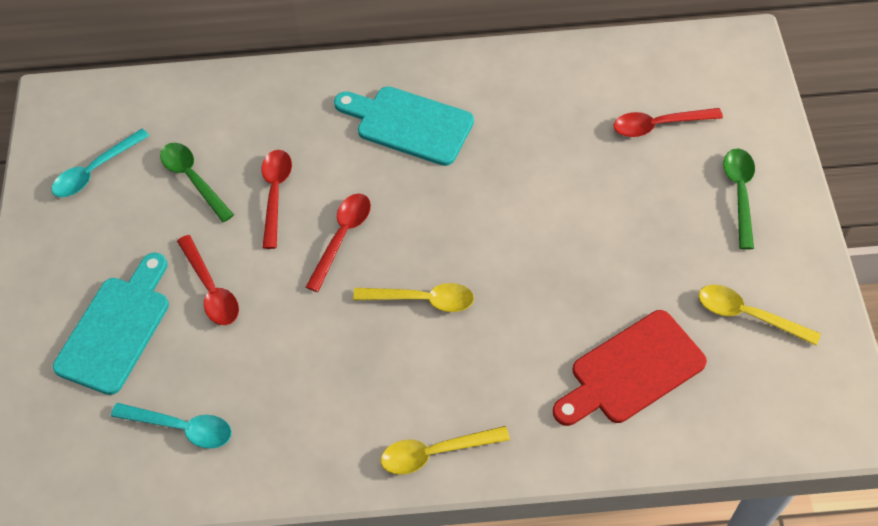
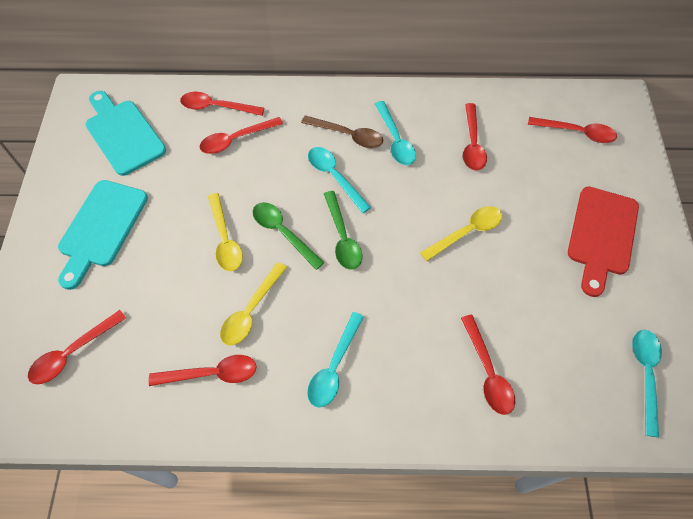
brown spoon: none = 0 -> [301,115,383,148] = 1
red spoon: [177,235,239,325] [262,150,292,249] [306,193,371,292] [614,108,723,137] = 4 -> [28,310,126,384] [149,355,257,386] [180,92,264,116] [199,117,283,154] [461,315,515,415] [463,103,487,170] [528,117,617,143] = 7
turquoise spoon: [52,129,149,197] [111,403,232,449] = 2 -> [307,312,364,408] [308,147,371,213] [375,101,416,165] [632,330,662,437] = 4

